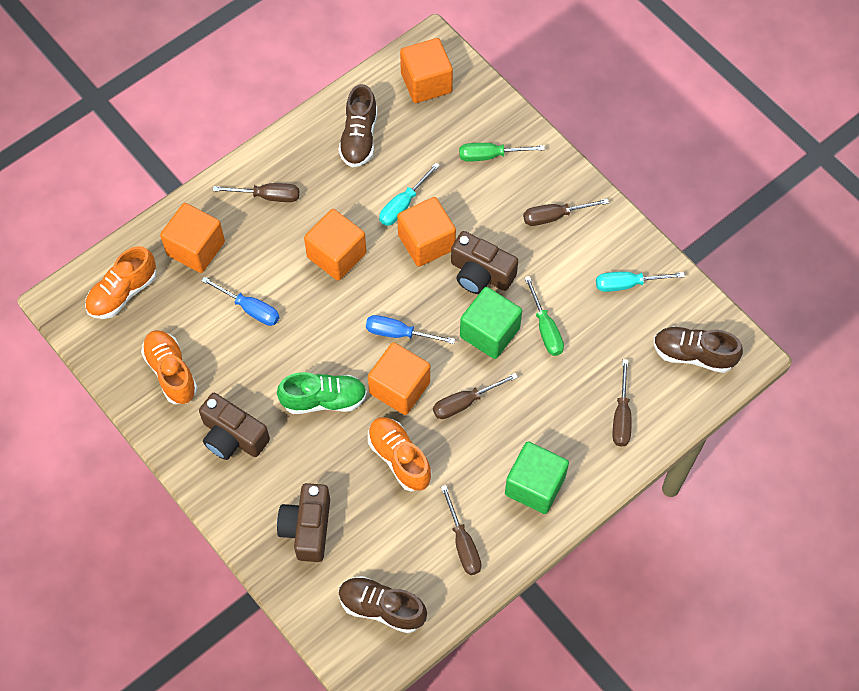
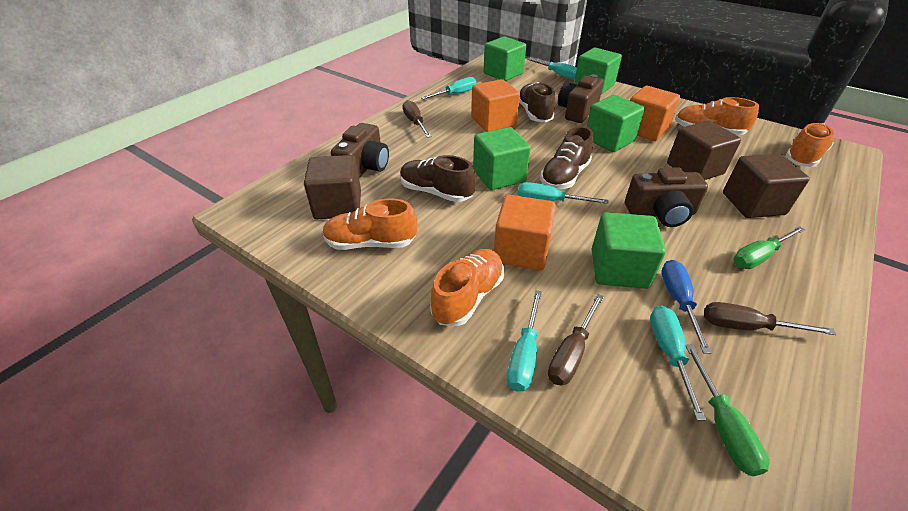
blue screwdriver: [201,277,280,326] [366,315,455,344] = 2 -> [661,260,711,354] = 1
brown cube: none = 0 -> [304,155,361,219] [667,121,741,180] [723,154,810,218] = 3
brown screwdriver: [213,183,299,202] [433,373,518,419] [441,485,482,575] [523,198,609,226] [613,359,631,446] = 5 -> [403,100,432,138] [548,294,604,386] [704,302,837,335] = 3
green cube: [460,287,522,359] [505,441,569,514] = 2 -> [473,127,531,190] [484,37,526,81] [574,48,622,94] [587,95,645,152] [592,212,666,289] = 5
green shoe: [277,372,367,414] = 1 -> none = 0
orange cube: [160,203,225,273] [304,209,367,281] [368,342,430,415] [397,197,456,267] [400,38,453,103] = 5 -> [471,79,520,132] [494,195,556,270] [630,86,680,141] = 3
orange shoe: [85,246,157,319] [141,330,198,404] [368,417,431,492] = 3 -> [323,198,417,250] [430,249,504,326] [675,97,759,135] [785,123,834,167] = 4
turquoise screwdriver: [379,163,440,226] [596,272,685,292] = 2 -> [421,77,477,99] [507,290,542,391] [518,182,609,204] [527,58,577,79] [650,306,706,421] = 5

